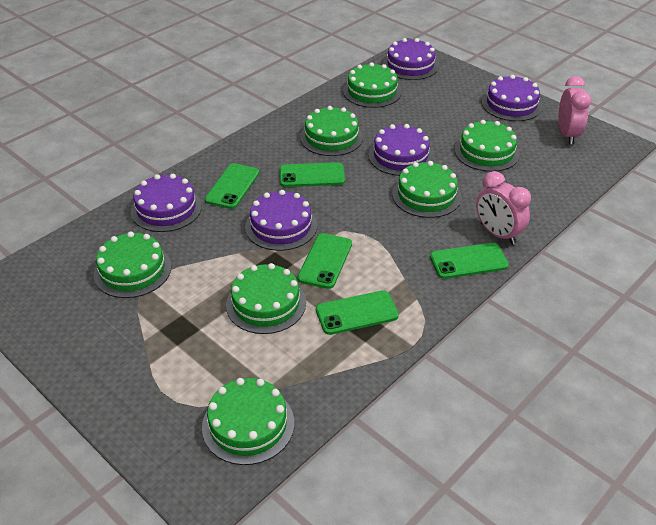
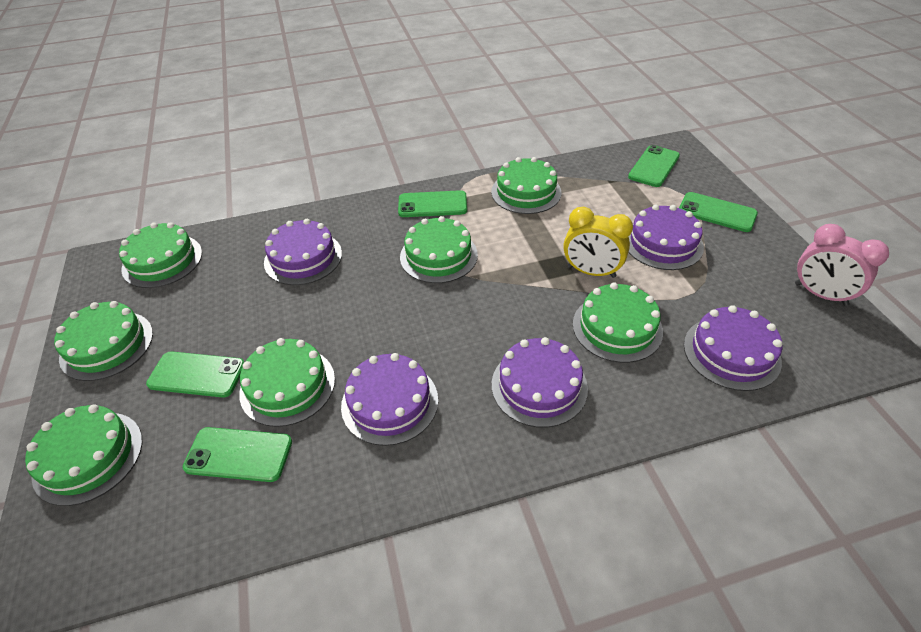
pink clock: [476,171,531,245] [559,76,591,144] = 2 -> [795,224,889,306] = 1
yellow clock: none = 0 -> [563,207,633,278] = 1

